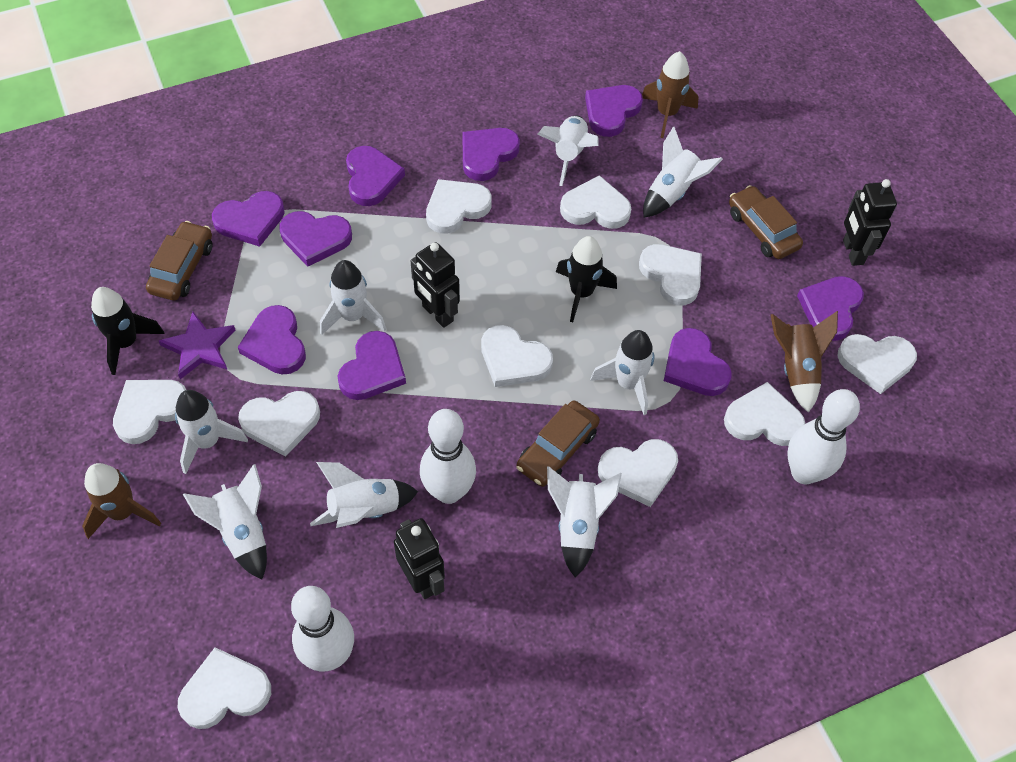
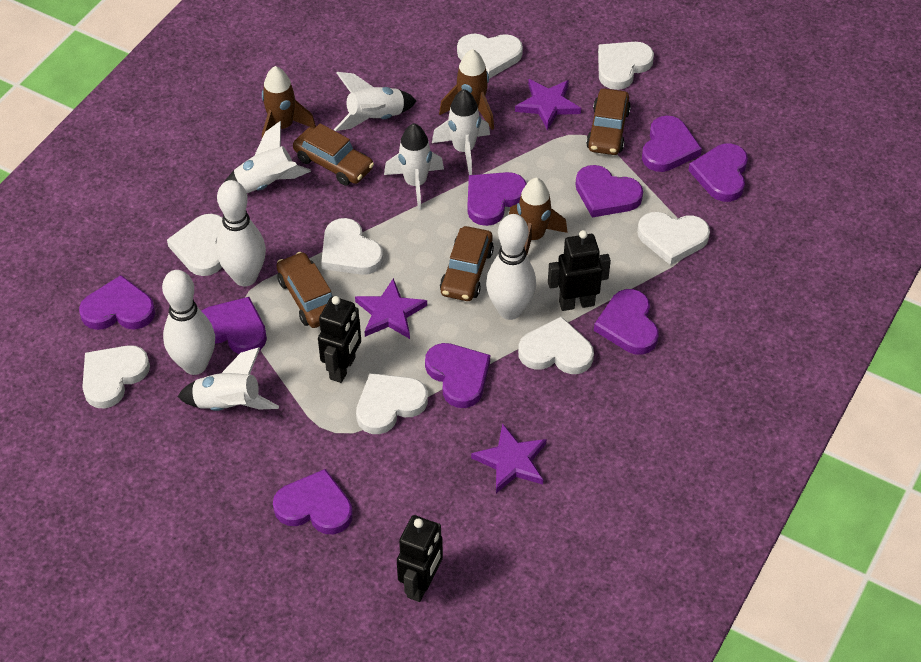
black rocket: [91,287,164,375] [556,236,617,322] = 2 -> none = 0
brown car: [146,221,213,300] [516,401,600,487] [729,185,803,259] = 3 -> [276,252,332,328] [293,123,374,186] [440,226,494,301] [586,88,631,155] = 4
purple star: [159,312,235,379] = 1 -> [355,278,427,339] [471,423,546,493] [515,79,581,130] = 3
white heart: [113,380,186,444] [178,647,271,729] [238,391,320,457] [426,179,492,234] [481,325,553,387] [560,175,631,229] [598,439,678,507] [639,244,702,305] [724,382,805,446] [837,334,917,394] = 10 -> [82,345,150,408] [167,214,223,276] [321,218,383,275] [356,373,428,434] [457,33,523,79] [518,316,594,374] [598,42,654,90] [637,212,710,265] = 8
white rocket: [175,390,248,474] [183,464,267,579] [310,462,418,528] [320,260,386,335] [537,115,599,186] [547,467,622,578] [590,330,654,415] [643,127,723,217] = 8 -> [177,347,279,411] [224,121,311,193] [334,72,416,131] [384,123,444,210] [432,89,490,175] = 5

